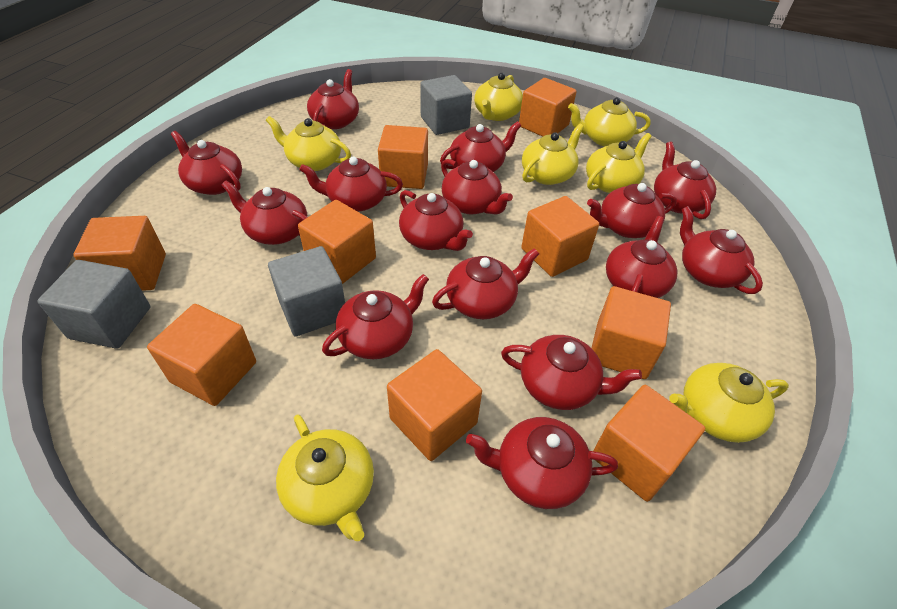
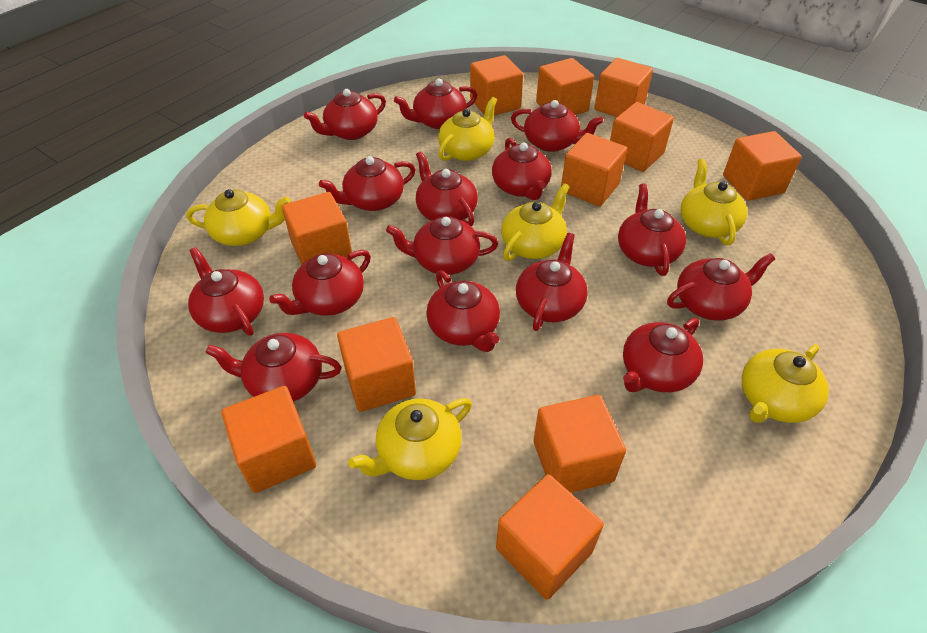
grey cube: [37,260,151,349] [268,246,345,337] [420,75,472,135] = 3 -> none = 0
orange cube: [73,216,166,291] [147,304,256,406] [298,200,376,284] [378,125,428,189] [387,349,482,461] [519,78,577,137] [521,196,599,277] [592,286,671,379] [593,385,705,502] = 9 -> [221,386,316,493] [282,192,352,265] [337,317,416,412] [470,55,523,115] [496,474,604,599] [533,395,626,493] [536,58,594,115] [561,133,627,206] [594,58,653,117] [610,102,674,172] [723,131,802,201] = 11
yellow teapot: [266,116,351,171] [276,414,374,541] [474,73,523,121] [522,124,584,185] [568,97,651,146] [586,133,652,193] [669,363,789,443] = 7 -> [187,189,291,246] [348,398,472,480] [438,97,497,161] [501,183,570,261] [681,159,747,245] [742,344,829,423] = 6

